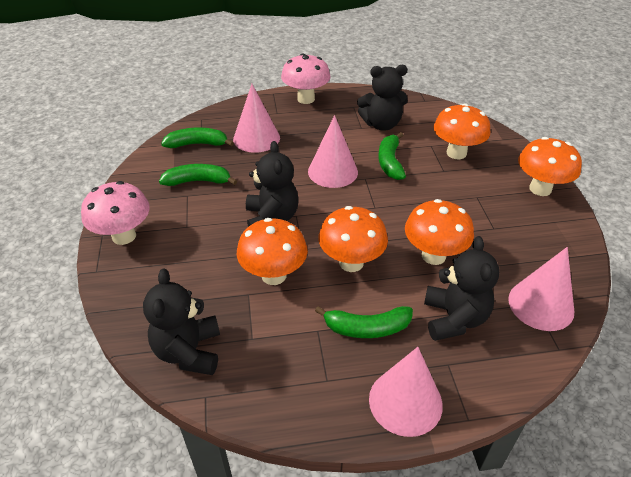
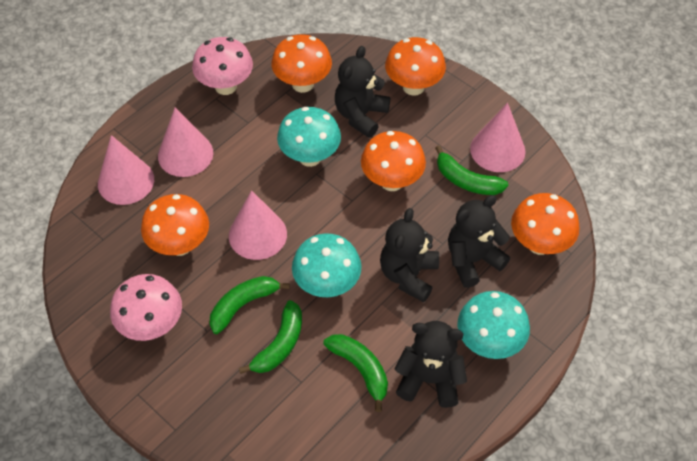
turquoise mushroom: none = 0 -> [277,107,341,167] [292,233,362,297] [457,291,530,359] = 3

